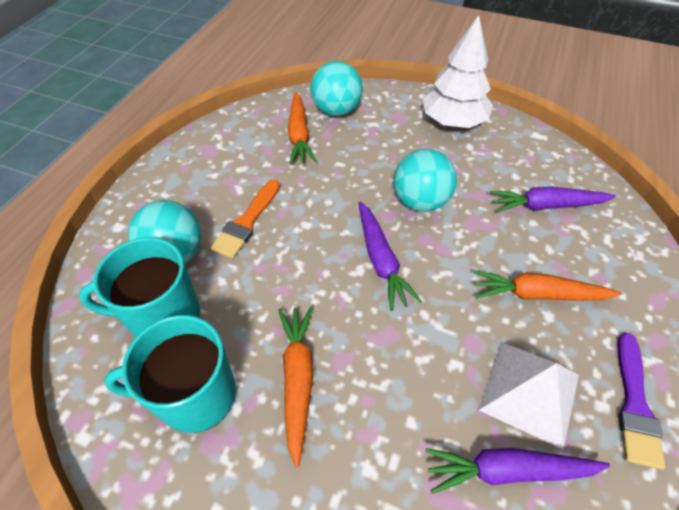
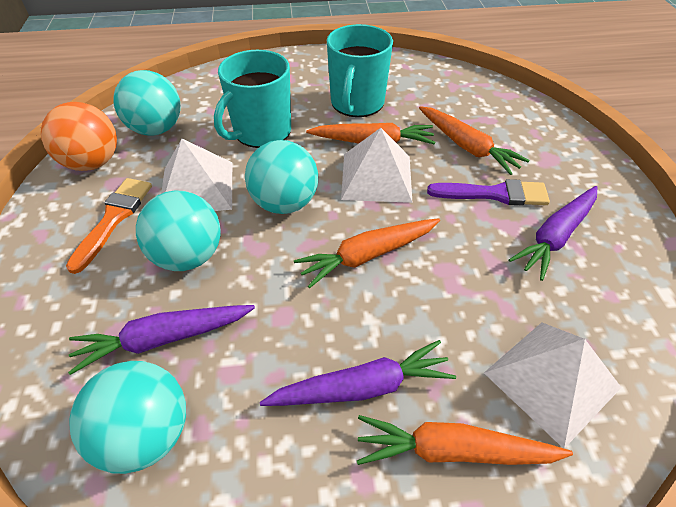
orange ball: none = 0 -> [41,102,117,171] = 1
orange carrot: [278,307,313,467] [288,92,316,164] [473,270,622,301] = 3 -> [294,218,440,288] [306,123,435,145] [357,415,573,465] [419,106,530,175] = 4
turquoise ball: [128,200,201,263] [311,61,363,116] [394,149,457,212] = 3 -> [69,361,186,474] [113,70,181,136] [136,190,220,271] [245,140,318,214] = 4
white pyramid: [479,342,579,450] = 1 -> [161,139,232,211] [341,128,413,203] [484,322,622,449] = 3
white tree: [422,15,493,128] = 1 -> none = 0

